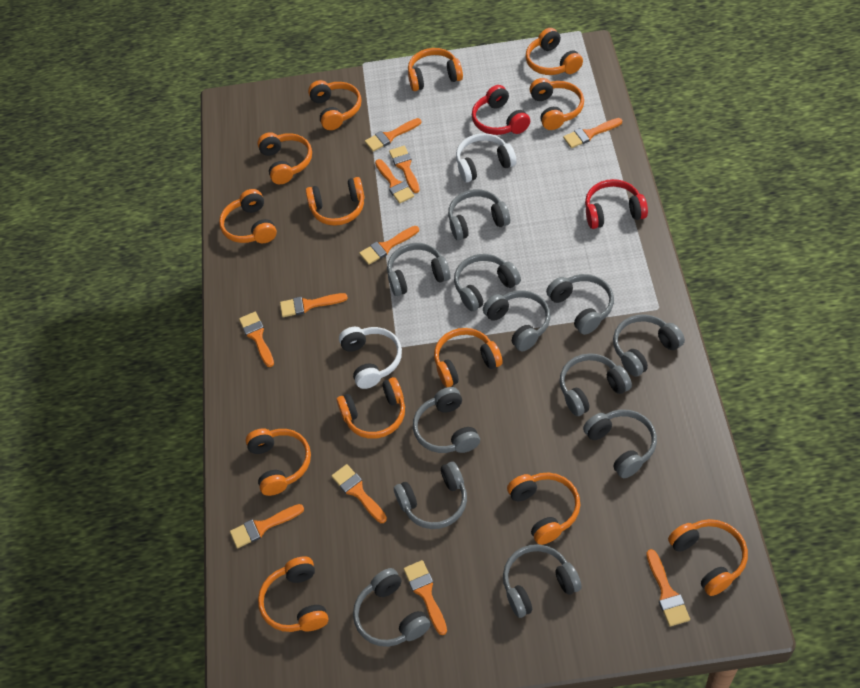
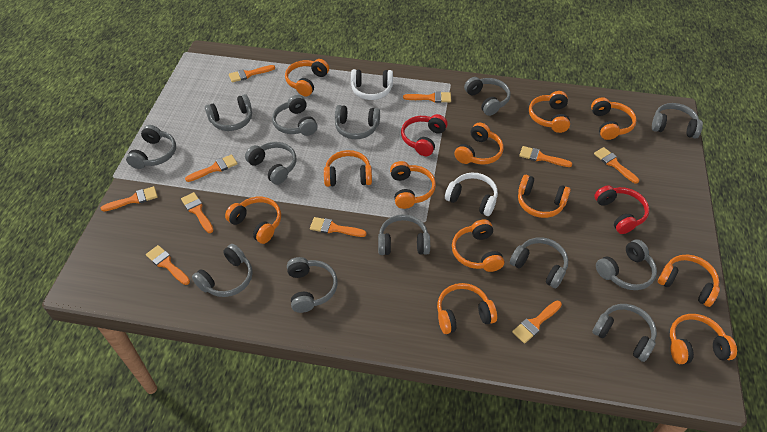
grey headphones: [353,568,431,647] [387,243,451,296] [394,461,467,529] [413,387,480,453] [448,189,510,241] [454,254,521,311] [483,290,550,351] [503,544,582,618] [546,274,614,335] [559,353,632,416] [583,409,657,478] [613,314,685,377] = 12 -> [126,125,176,169] [192,244,253,297] [205,94,252,131] [245,142,297,185] [272,95,318,136] [287,257,338,313] [335,105,380,139] [378,214,430,255] [464,77,511,116] [510,237,568,288] [592,304,657,362] [596,239,657,290] [652,103,703,139] = 13
orange brush: [230,504,304,548] [239,312,274,367] [280,293,348,317] [331,464,387,523] [359,226,419,265] [365,118,421,152] [375,159,414,203] [389,146,420,193] [404,560,447,635] [563,118,622,148] [646,549,690,627] = 11 -> [101,186,158,212] [146,245,190,285] [181,192,214,233] [185,154,237,182] [229,65,275,82] [310,217,367,237] [403,91,451,103] [512,301,562,343] [519,146,572,167] [594,147,639,184] = 10
orange headphones: [219,189,277,243] [245,429,311,496] [257,132,312,184] [258,556,328,632] [306,177,364,226] [308,80,362,130] [337,377,405,439] [408,48,463,91] [434,328,503,387] [507,473,580,545] [525,28,583,75] [529,78,584,130] [668,519,748,596] = 13 -> [225,197,281,244] [285,59,329,96] [324,150,372,187] [390,161,436,209] [437,283,497,334] [452,219,504,272] [454,123,504,165] [518,175,571,218] [529,91,570,133] [591,97,637,140] [658,254,720,307] [670,314,737,364] = 12

